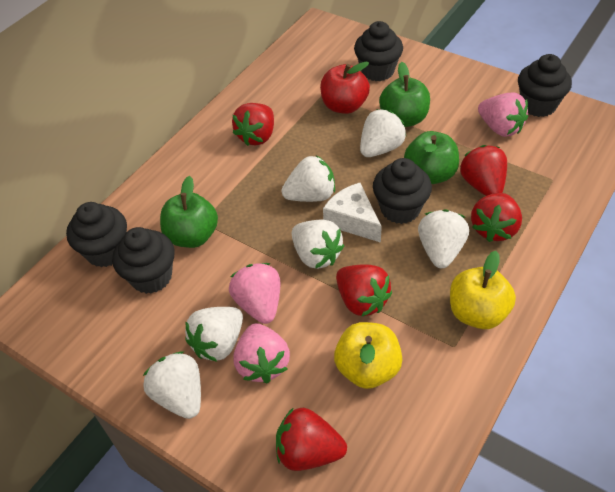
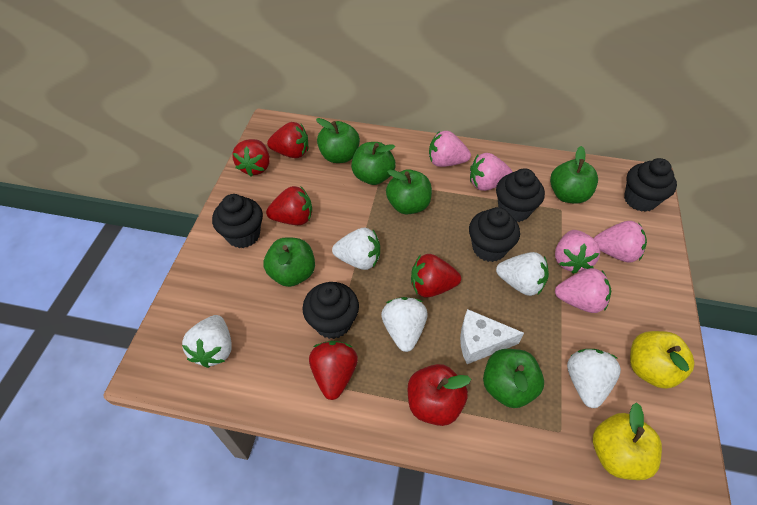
green apple: [160,176,218,248] [379,62,430,127] [404,131,459,184] = 3 -> [263,237,315,287] [316,118,360,163] [351,142,396,185] [386,169,432,214] [483,349,544,408] [550,146,598,204] = 6
pink strawberry: [229,263,280,324] [233,323,290,384] [478,92,528,137] = 3 -> [429,131,471,167] [470,153,513,191] [555,230,600,274] [555,268,611,313] [594,221,647,263] = 5
white strawberry: [143,351,201,419] [185,307,243,362] [281,155,335,202] [292,220,344,269] [360,109,406,157] [418,209,469,268] = 6 -> [182,315,231,368] [332,228,380,270] [381,297,428,352] [496,252,549,296] [567,349,621,408] = 5

